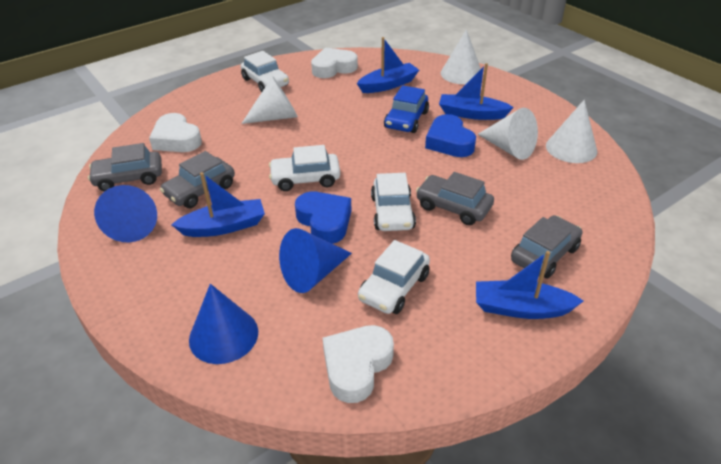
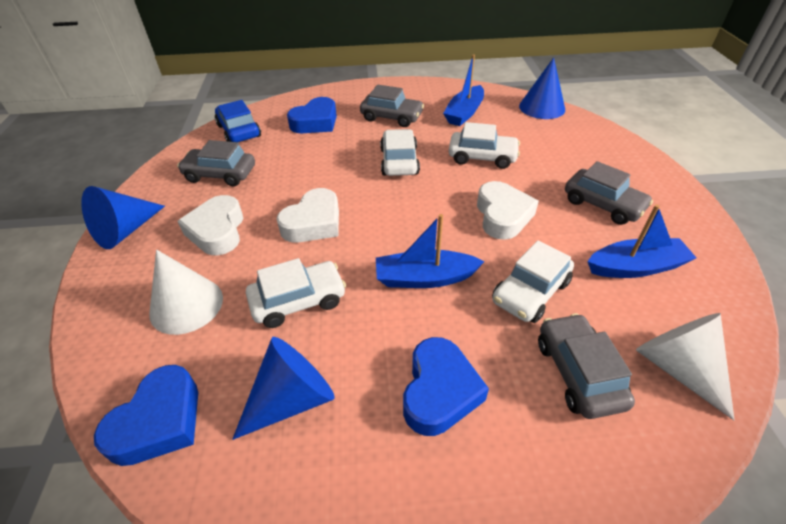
blue boat: [171,172,265,237] [357,37,419,93] [439,63,514,120] [476,251,583,319] = 4 -> [376,214,485,288] [443,54,484,126] [587,204,696,278] = 3
blue heart: [295,192,352,244] [425,114,476,157] = 2 -> [94,365,198,466] [287,97,337,133] [403,337,489,436] = 3
white cone: [241,76,298,124] [441,29,481,84] [478,108,538,160] [546,100,597,163] = 4 -> [149,250,223,335] [636,313,735,420] = 2

